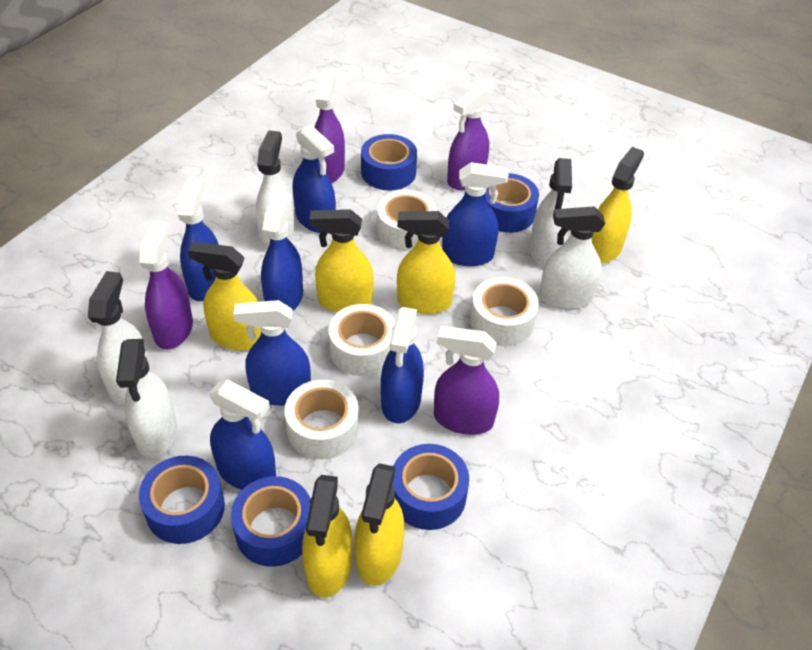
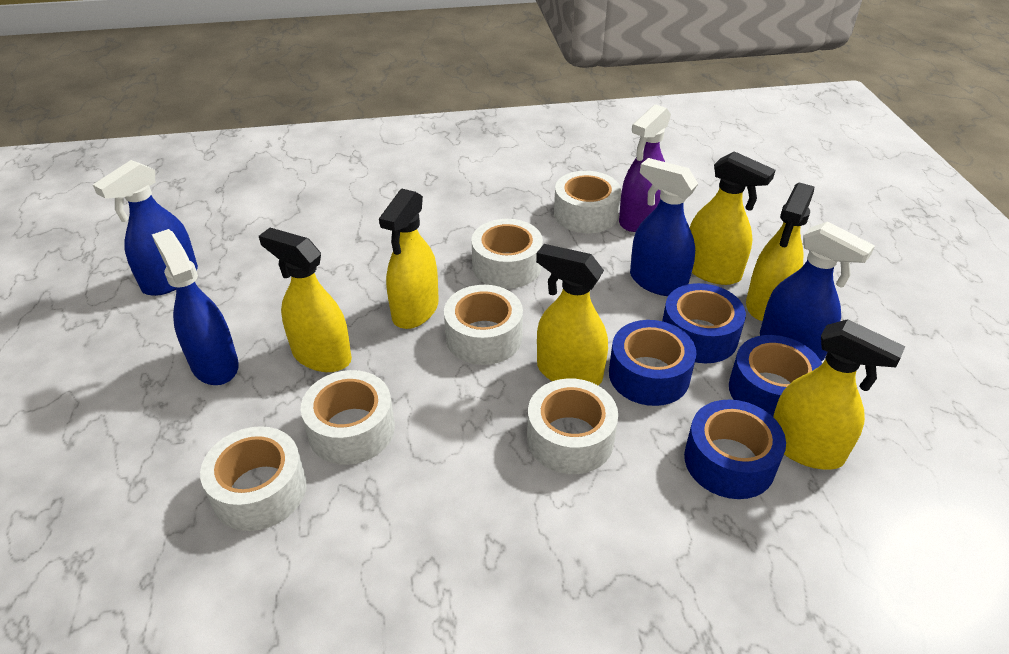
blue spray bottle: [177,177,219,301] [209,379,276,490] [233,300,311,406] [261,192,303,312] [292,125,336,233] [381,307,424,423] [442,162,508,266] = 7 -> [93,160,198,296] [152,229,239,385] [630,158,698,296] [760,221,875,362] = 4
blue tape: [139,456,225,544] [231,476,310,567] [361,134,417,190] [392,444,469,530] [485,173,539,233] = 5 -> [609,320,696,406] [662,283,746,363] [684,399,786,499] [729,335,822,417] = 4
purple spray bottle: [139,221,193,350] [314,69,345,183] [434,326,499,435] [447,86,490,190] = 4 -> [619,104,671,232] = 1
white spray bottle: [88,271,151,404] [116,339,177,458] [256,130,294,249] [529,158,572,267] [539,206,605,309] = 5 -> none = 0
white tape: [284,379,359,459] [328,304,395,376] [377,190,437,251] [470,277,539,346] = 4 -> [200,426,307,531] [301,370,395,465] [444,285,523,365] [471,219,543,289] [527,378,618,474] [554,171,621,233] = 6

